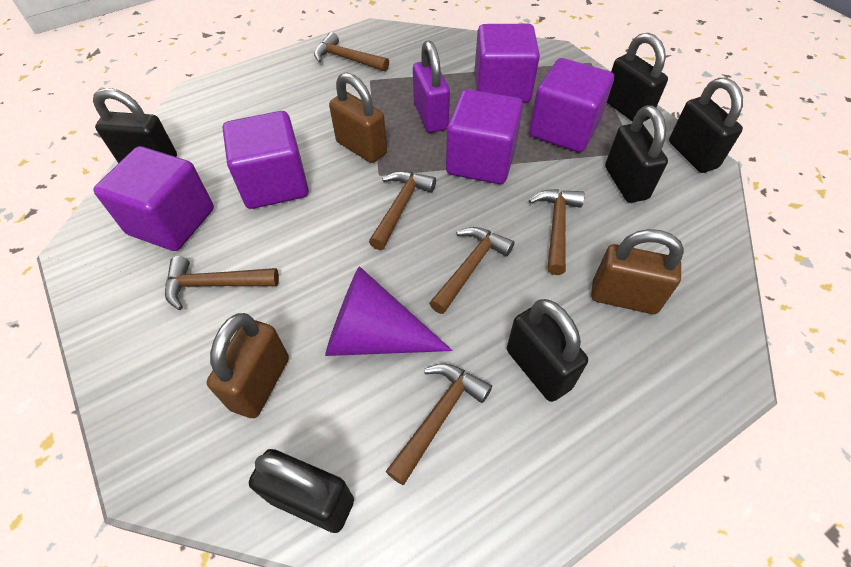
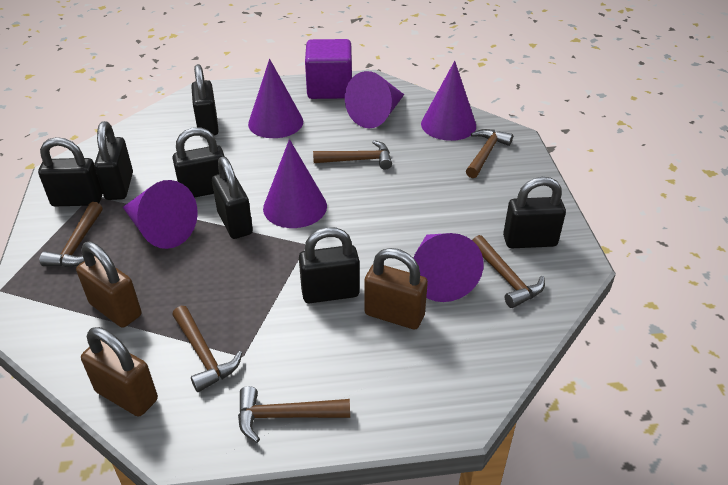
black padlock: [93,88,177,163] [249,449,354,533] [507,299,588,402] [605,105,668,203] [607,33,668,122] [669,78,743,173] = 6 -> [38,137,103,206] [94,121,133,200] [172,127,225,198] [191,64,219,137] [212,157,253,239] [299,227,360,303] [503,177,566,248] = 7
purple cone: [325,266,452,356] = 1 -> [123,180,198,249] [248,59,303,138] [263,139,327,228] [345,71,404,128] [413,233,483,302] [421,61,476,141] = 6
purple cube: [93,146,214,251] [223,111,309,209] [446,89,523,184] [475,24,540,103] [529,58,614,152] = 5 -> [305,39,352,99] = 1
purple padlock: [413,40,450,133] = 1 -> none = 0

